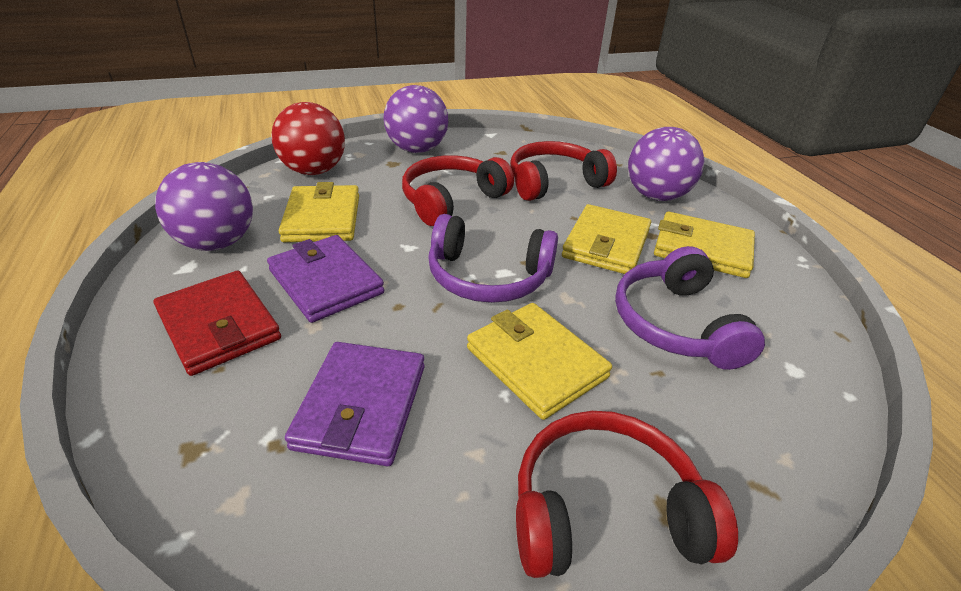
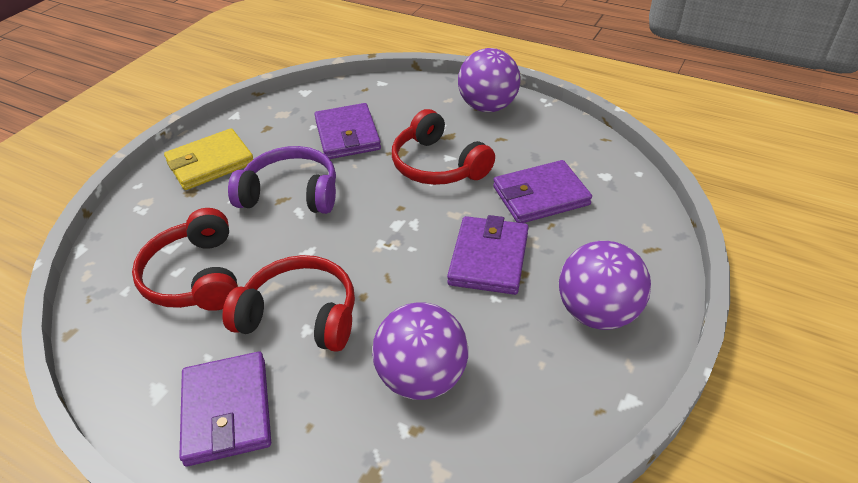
purple headphones: [428,214,558,303] [615,246,765,370] = 2 -> [228,146,336,214] = 1
purple wallet: [267,235,385,323] [285,342,425,466] = 2 -> [179,352,271,467] [314,103,381,159] [447,215,528,295] [493,160,592,223] = 4
red ball: [271,102,345,175] = 1 -> none = 0
red wallet: [153,271,281,376] = 1 -> none = 0
yellow wallet: [279,182,359,242] [467,303,612,420] [562,204,651,274] [654,212,755,278] = 4 -> [164,128,253,190] = 1

